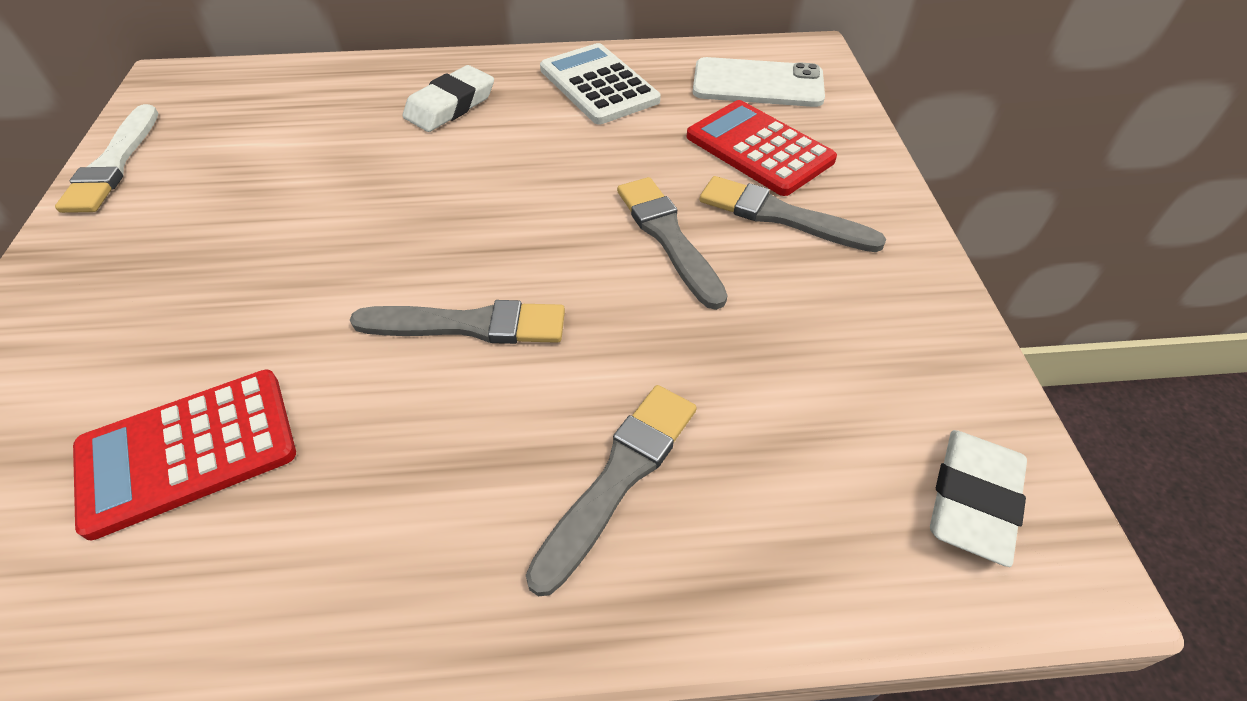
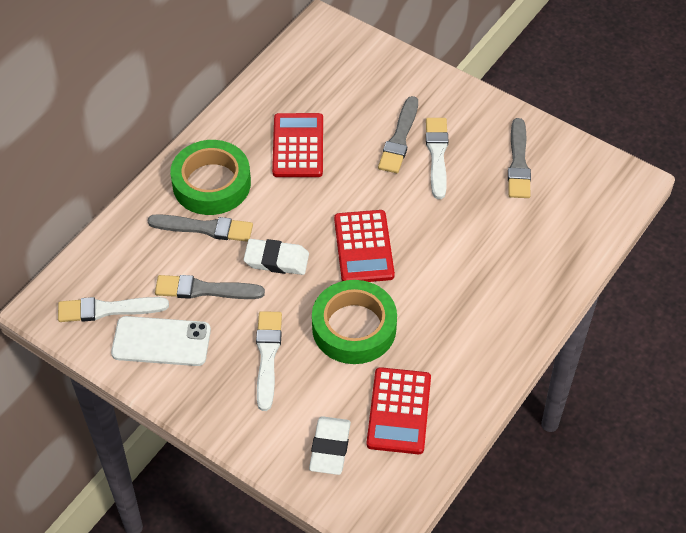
green tape: none = 0 -> [170,140,251,215] [312,280,397,364] = 2
red calculator: [73,369,296,541] [687,100,837,196] = 2 -> [272,113,323,177] [334,210,395,282] [367,367,431,454] = 3
white brush: [55,104,158,213] = 1 -> [58,297,169,322] [256,311,282,411] [426,118,448,199] = 3
white calculator: [540,43,661,124] = 1 -> none = 0

